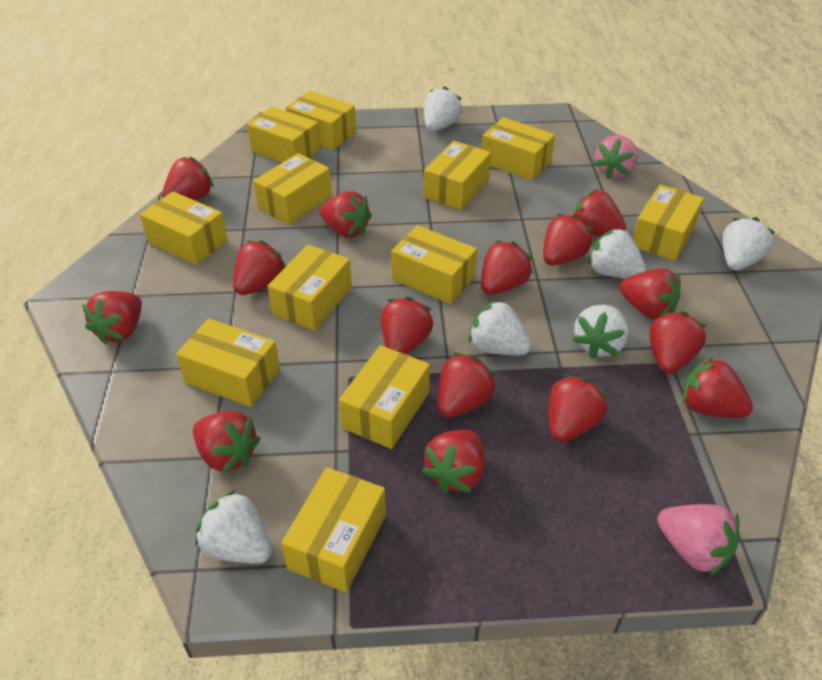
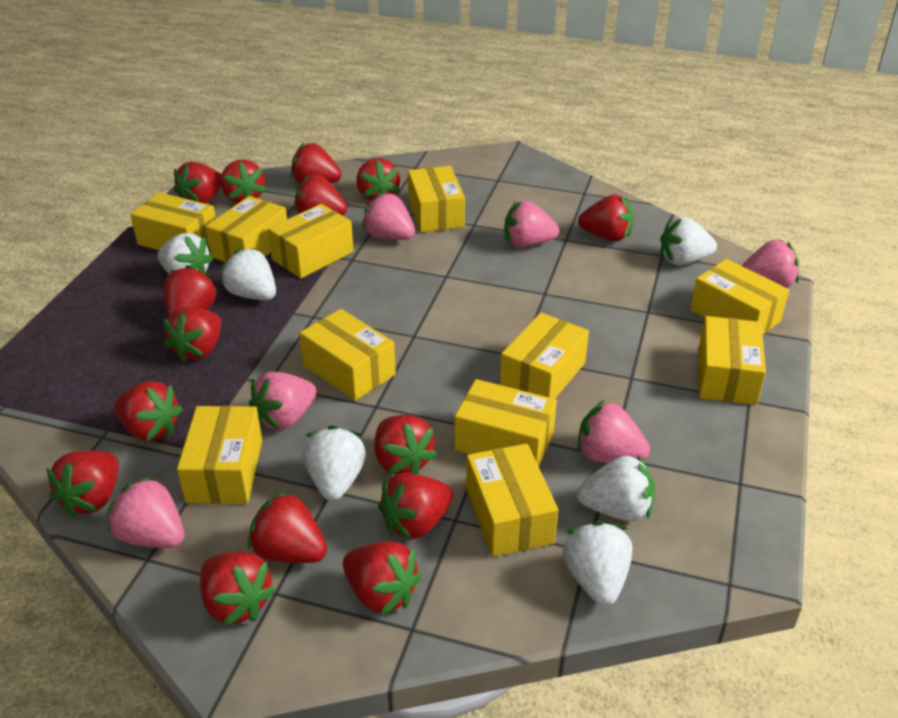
pink strawberry: [593,135,638,179] [657,504,739,576] = 2 -> [107,476,184,548] [249,372,316,430] [362,193,415,240] [504,200,559,248] [578,400,650,463] [742,240,799,288] = 6
yellow box: [140,191,228,265] [176,318,280,407] [247,106,320,163] [254,153,332,225] [268,245,352,331] [281,467,386,593] [286,91,356,150] [339,345,430,449] [391,225,477,304] [424,141,491,210] [482,117,555,181] [633,185,704,261] = 12 -> [130,192,216,250] [177,406,262,504] [206,196,287,262] [268,204,354,278] [299,309,396,401] [408,166,465,232] [454,379,557,467] [466,443,558,557] [500,313,589,399] [690,259,789,335] [699,316,766,405] = 11

